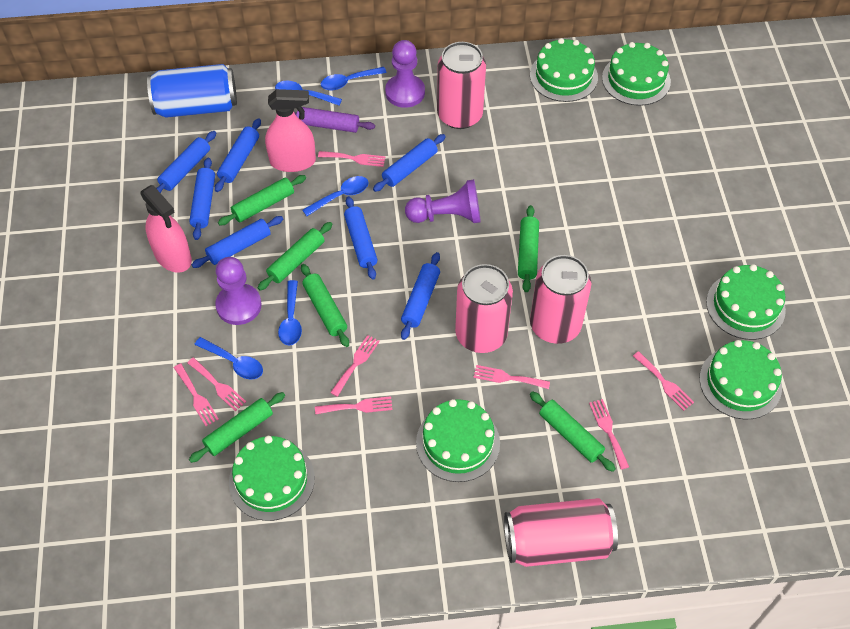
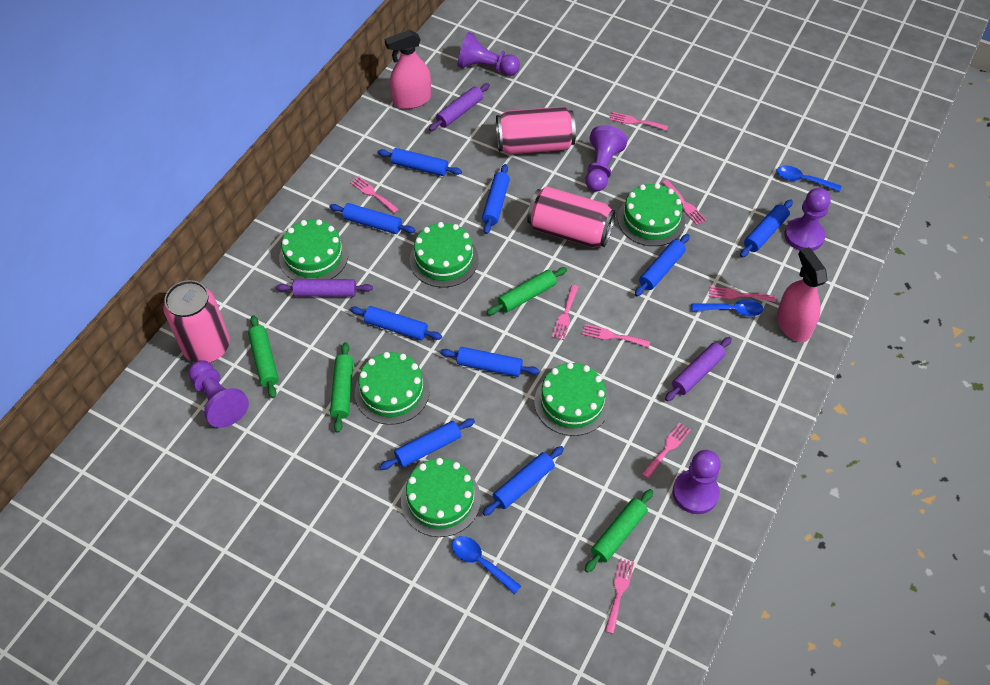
blue can: [147,64,237,118] = 1 -> none = 0
blue rolling pin: [156,131,216,193] [189,158,215,240] [192,216,283,268] [215,118,261,192] [344,196,378,280] [373,134,446,192] [401,252,440,340] = 7 -> [329,203,415,234] [350,306,442,340] [377,148,462,176] [380,418,475,470] [440,347,540,377] [482,164,510,234] [483,446,564,516] [635,234,690,296] [740,199,793,257] = 9
blue spoon: [194,337,263,380] [275,81,342,106] [278,280,302,346] [302,176,368,216] [321,67,387,90] = 5 -> [452,536,521,594] [691,299,763,316] [776,166,841,192] = 3
green rolling pin: [189,392,285,463] [218,175,306,225] [258,222,332,290] [301,264,349,347] [518,205,539,292] [530,391,616,472] = 6 -> [248,315,279,398] [330,342,354,433] [486,267,567,315] [585,489,653,573] = 4
pink can: [437,42,486,129] [455,264,513,353] [504,498,618,567] [530,255,591,344] = 4 -> [163,280,230,363] [496,106,576,154] [527,186,616,248] = 3
purple pawn: [215,257,262,325] [385,40,425,108] [405,179,481,223] = 3 -> [188,360,249,428] [457,32,520,76] [586,125,627,191] [673,450,721,514] [784,188,831,251] = 5
purple rolling pin: [294,107,375,133] = 1 -> [276,279,373,297] [429,83,490,131] [665,337,732,401] = 3

